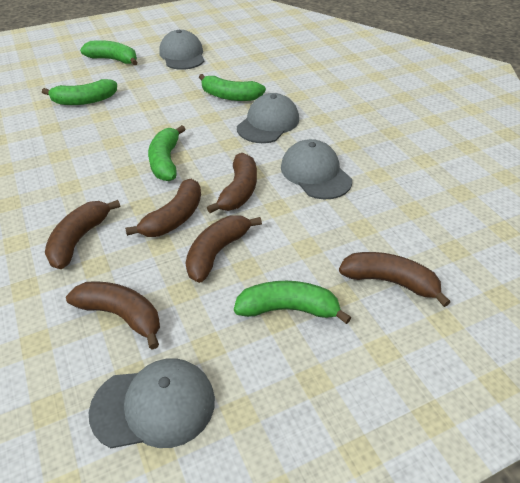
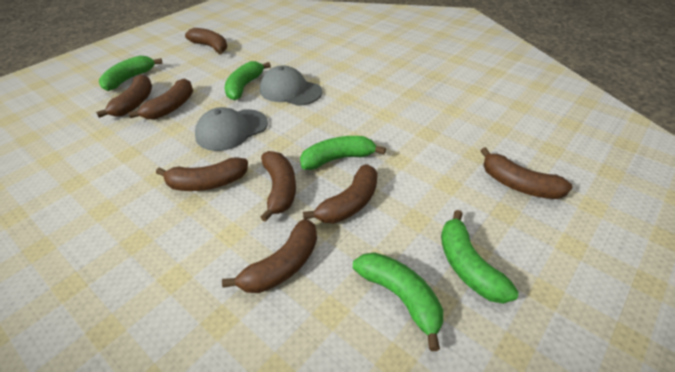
brown banana: [45,200,121,269] [66,281,160,350] [125,179,201,237] [186,215,262,283] [207,153,257,213] [339,252,450,307] = 6 -> [96,74,152,118] [129,79,193,119] [156,157,248,191] [185,28,227,55] [222,219,317,293] [261,151,296,222] [303,164,378,223] [480,147,573,199] = 8
grey cap: [89,358,215,448] [159,30,204,70] [237,93,299,143] [281,139,352,199] = 4 -> [195,107,268,151] [260,65,323,106] = 2

